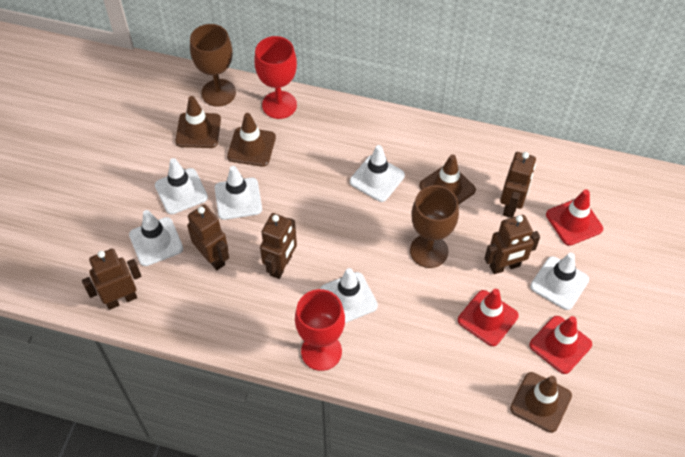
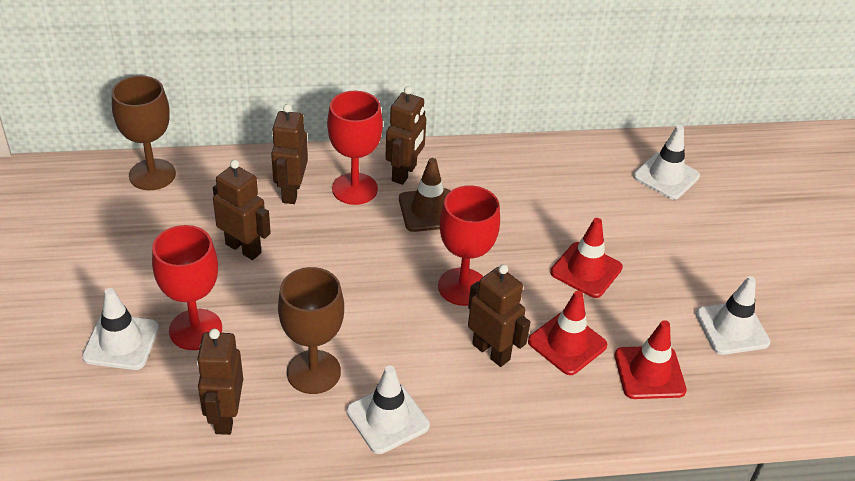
brown traffic cone: [175,96,221,148] [227,113,276,167] [419,154,476,205] [510,372,572,433] = 4 -> [399,158,450,232] = 1
red goblet: [254,36,297,119] [295,289,345,371] = 2 -> [152,225,222,350] [327,91,383,205] [438,185,500,306] = 3
white traffic cone: [129,210,183,266] [155,158,208,214] [215,166,262,220] [320,268,378,323] [350,145,405,202] [530,253,589,310] = 6 -> [82,288,159,370] [346,366,430,454] [633,125,700,200] [696,276,770,355] = 4

